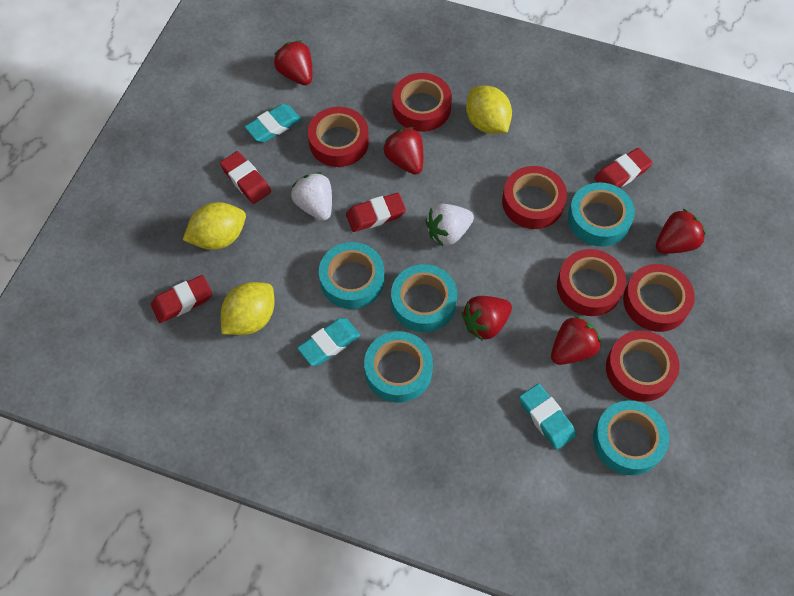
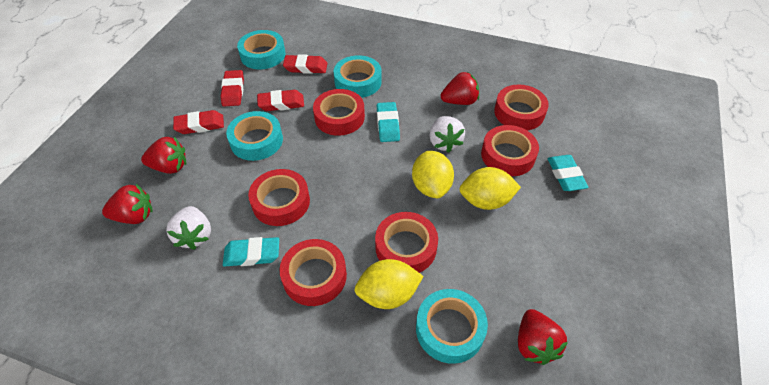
red strawberry: [274,40,312,85] [383,127,423,175] [462,296,512,341] [551,315,601,365] [656,208,706,254] = 5 -> [102,184,153,224] [141,137,186,174] [441,72,479,105] [518,309,568,365] = 4
turquoise tape: [319,242,385,309] [364,331,433,402] [391,264,457,332] [568,182,635,247] [593,400,669,475] = 5 -> [226,111,283,161] [237,30,286,69] [334,55,382,98] [416,289,488,364] = 4

